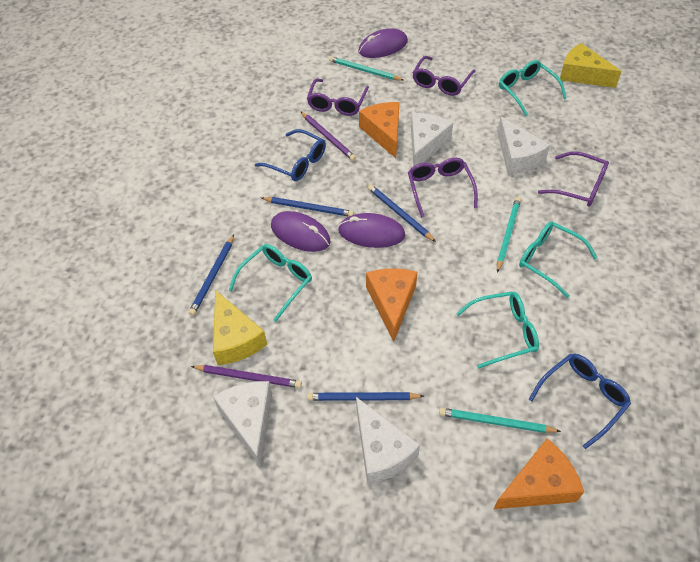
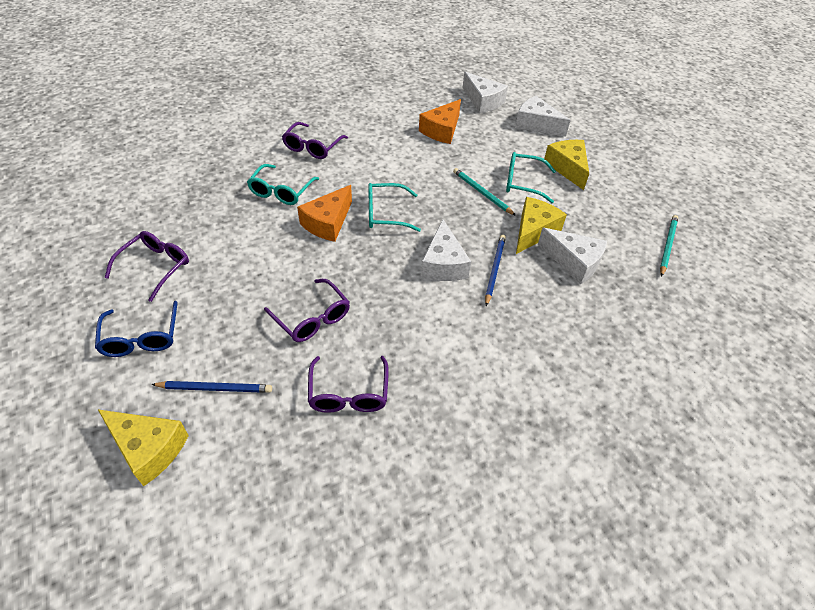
blue glasses: [255,129,326,181] [529,354,631,449] = 2 -> [95,301,178,357] = 1
blue pencil: [189,235,234,316] [261,197,354,216] [307,392,424,401] [368,184,436,242] = 4 -> [151,381,272,393] [485,235,506,306] = 2
orange cheese: [359,102,399,158] [366,268,418,342] [494,438,584,509] = 3 -> [297,185,352,242] [419,99,461,144] = 2
purple mouse: [271,211,330,252] [338,213,405,248] [358,28,408,58] = 3 -> none = 0
purple pencil: [191,365,302,388] [301,112,356,161] = 2 -> none = 0
turquoise glasses: [229,244,312,322] [456,291,539,369] [499,60,567,116] [519,221,597,298] = 4 -> [247,164,319,205] [368,183,421,232] [506,152,556,203] = 3
turquoise pencil: [329,56,403,81] [439,408,561,433] [497,197,521,272] = 3 -> [453,168,516,216] [660,215,678,277] = 2
yellow cheese: [213,290,267,365] [560,43,622,88] = 2 -> [98,410,189,486] [516,197,567,254] [544,140,589,190] = 3

